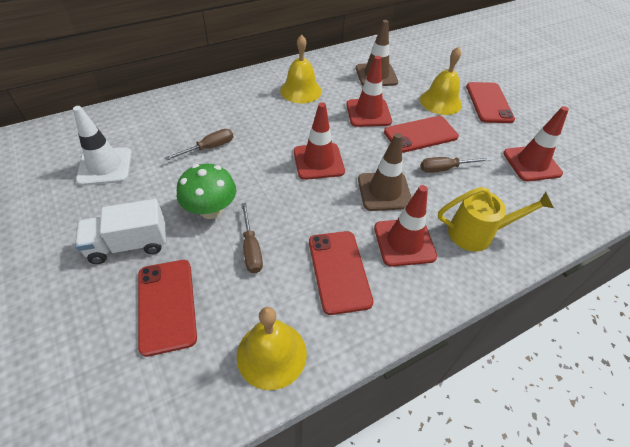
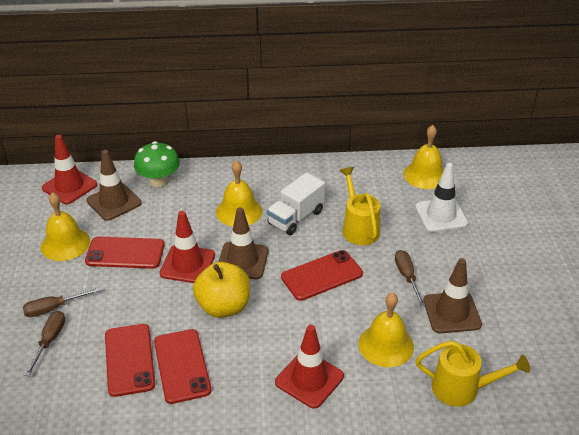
brown traffic cone: [356,20,398,86] [358,133,412,211] = 2 -> [86,150,142,221] [218,207,269,279] [423,258,482,333] = 3
red traffic cone: [294,102,345,180] [346,56,392,127] [374,185,437,267] [503,106,569,181] = 4 -> [42,135,97,204] [160,211,215,283] [275,325,344,409] = 3
yellow apple: none = 0 -> [193,262,250,318] = 1
yellow bell: [237,307,307,390] [280,35,322,103] [420,46,462,115] = 3 -> [41,192,90,261] [216,160,262,227] [359,293,414,367] [404,125,444,189] = 4
yellow watering can: [438,187,554,251] = 1 -> [340,167,380,245] [416,341,530,407] = 2

